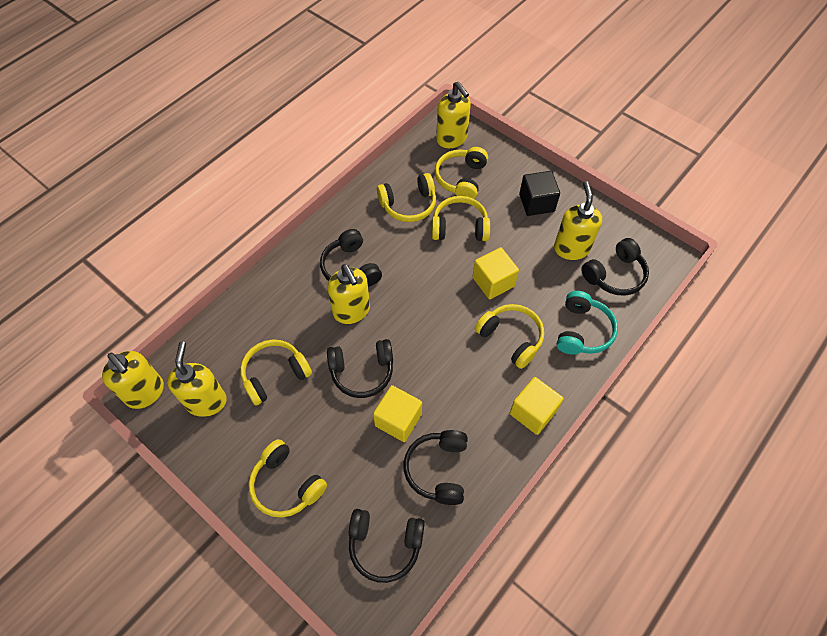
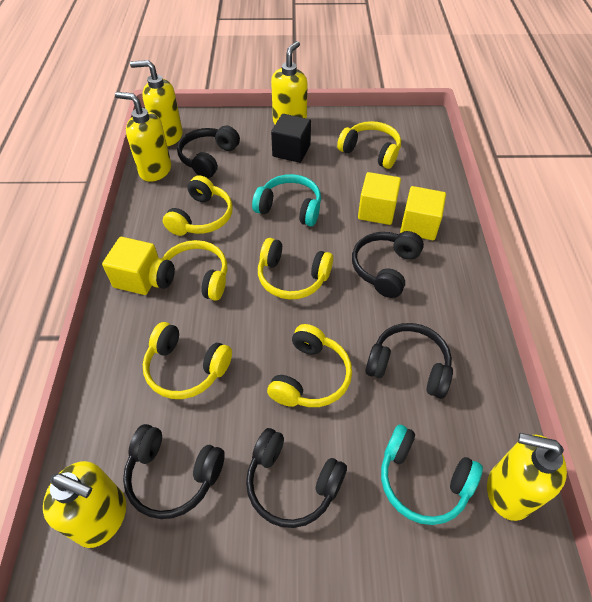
turquoise headphones: [556,291,618,355] = 1 -> [252,174,321,226] [381,425,483,525] = 2

